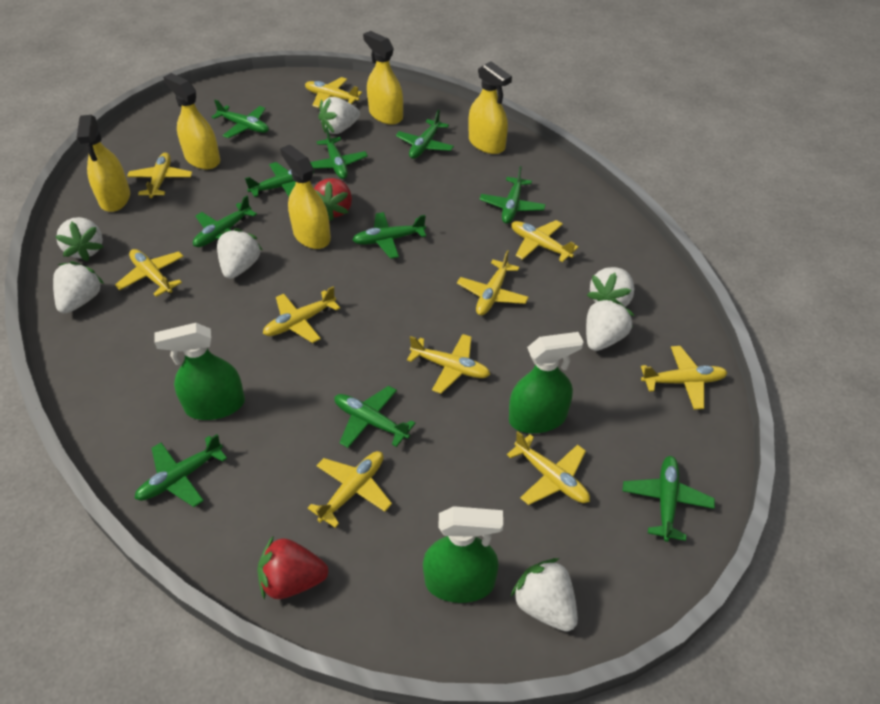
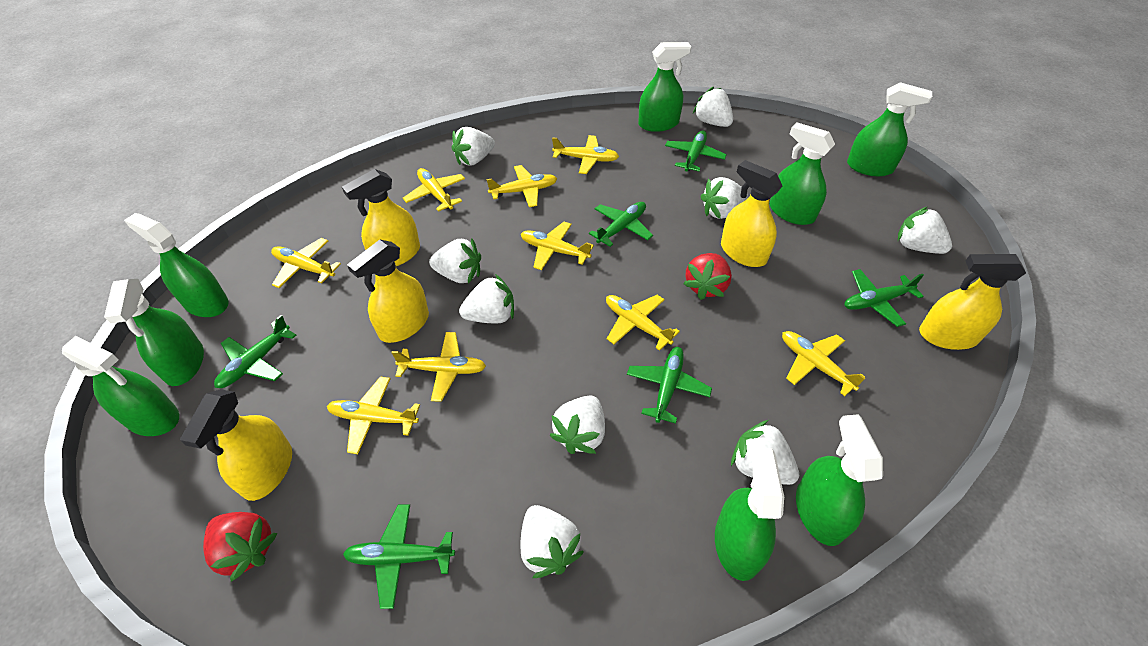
green plane: [134,434,227,507] [193,196,257,247] [212,99,269,138] [245,162,314,197] [310,127,368,179] [334,386,416,448] [352,212,426,259] [396,110,454,159] [479,166,546,224] [623,456,715,542] = 10 -> [214,315,296,388] [343,504,455,609] [589,202,653,247] [627,347,712,423] [665,130,727,172] [844,269,924,327] = 6
green spray bottle: [154,323,245,420] [423,506,503,603] [509,332,584,433] = 3 -> [62,336,179,436] [104,279,204,386] [124,213,228,317] [638,42,691,132] [715,448,784,581] [770,123,835,225] [796,414,883,546] [847,82,932,176] = 8
white strawberry: [53,261,104,314] [55,217,103,262] [217,228,262,279] [318,97,360,134] [511,558,578,632] [586,298,634,351] [587,267,634,307] = 7 -> [429,238,481,284] [451,127,495,166] [459,274,514,323] [521,505,584,578] [550,396,605,454] [693,87,733,127] [700,177,748,219] [731,420,799,485] [898,207,952,254] = 9
yellow plane: [115,249,184,297] [127,153,192,198] [263,286,340,343] [305,77,362,108] [308,451,392,528] [407,334,491,394] [457,250,529,315] [507,431,590,505] [511,220,579,262] [641,346,728,410] = 10 -> [271,238,341,288] [327,376,420,454] [392,332,486,402] [403,168,465,212] [486,165,557,207] [521,222,594,270] [552,135,619,174] [606,295,680,351] [782,331,865,396] = 9

